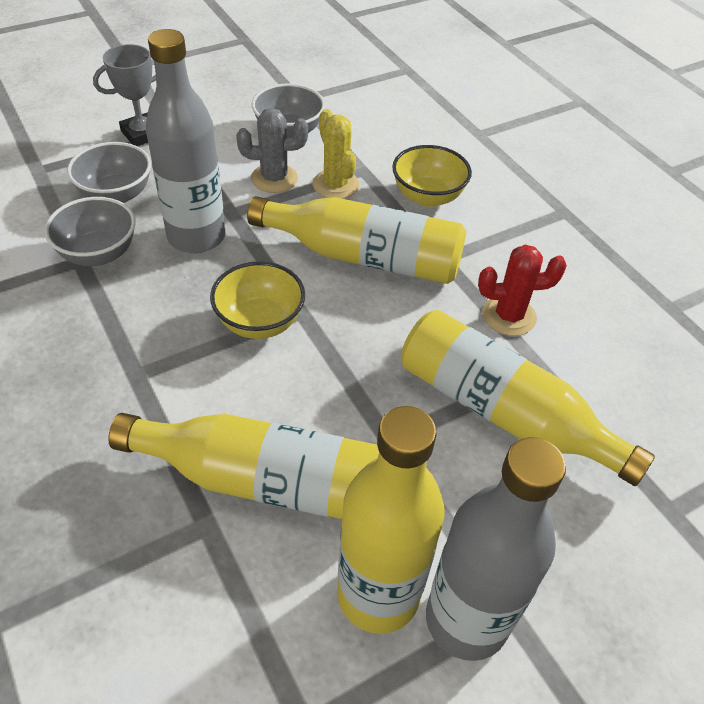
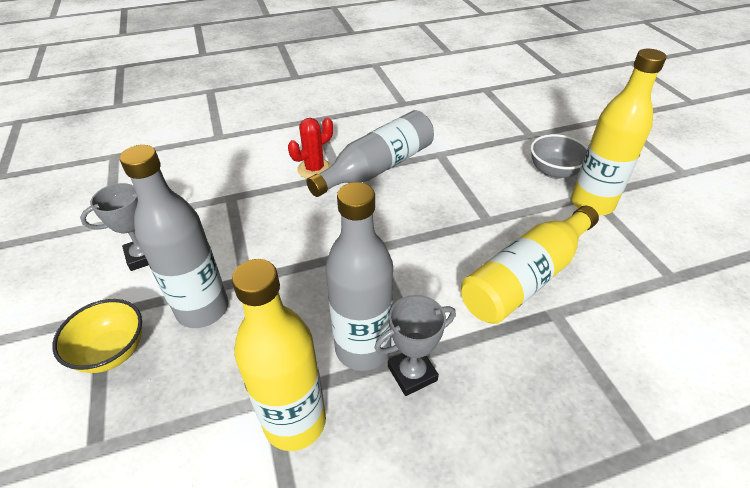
grey bottle: [146,29,226,253] [426,437,566,661] = 2 -> [120,145,228,328] [307,110,434,197] [326,182,393,371] = 3
grey bowl: [44,197,136,266] [67,142,151,203] [252,84,325,136] = 3 -> [531,134,588,179] = 1
grey cactus: [236,108,308,193] = 1 -> none = 0
grey trophy: [93,44,156,146] = 1 -> [80,183,149,271] [374,295,456,396] = 2
yellow bottle: [108,413,379,519] [247,196,466,284] [337,406,445,634] [401,310,655,486] = 4 -> [232,259,326,451] [461,206,599,324] [571,49,667,216] = 3
yellow bowl: [210,261,305,339] [392,145,472,207] = 2 -> [52,299,142,373] = 1
yellow cactus: [313,109,359,199] = 1 -> none = 0

